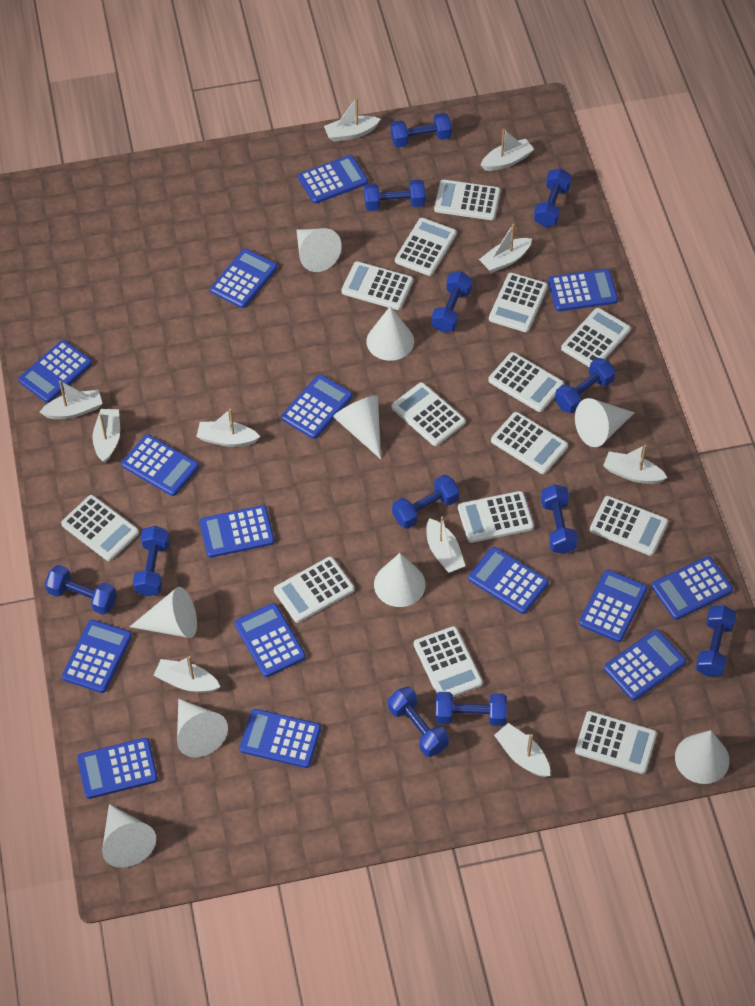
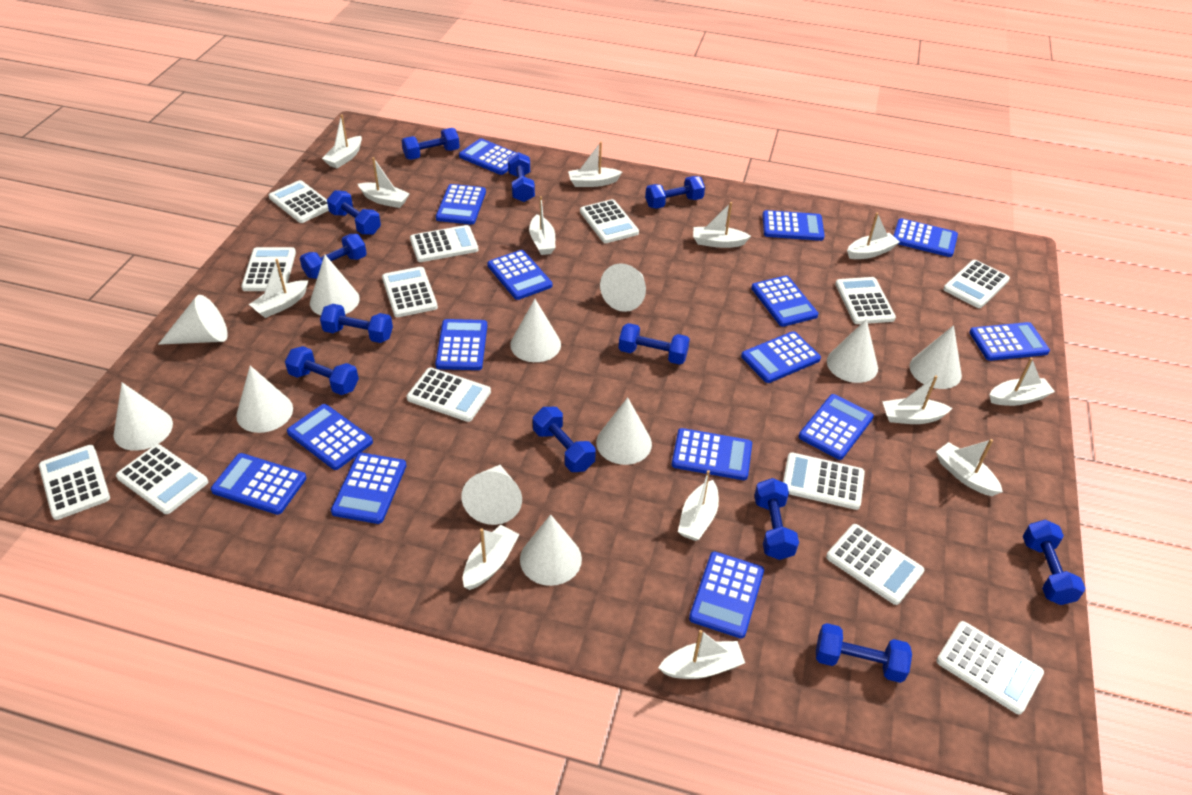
white boat: [40,380,103,419] [93,409,120,463] [153,656,220,693] [196,409,260,447] [324,97,380,142] [426,516,465,573] [479,224,532,273] [481,129,534,171] [494,723,550,777] [603,445,667,484] = 10 -> [249,259,309,318] [322,114,362,168] [358,157,410,208] [463,525,520,590] [529,196,555,255] [568,142,622,187] [658,630,745,679] [678,470,719,541] [693,202,751,248] [847,213,899,259] [882,375,953,424] [936,439,1003,496] [989,358,1055,406] = 13
white calculator: [61,495,139,561] [274,557,354,623] [341,261,413,310] [391,382,466,446] [395,218,457,276] [414,626,483,697] [434,180,500,220] [458,491,534,543] [488,352,564,412] [489,273,548,332] [491,412,568,474] [561,308,631,367] [575,711,657,774] [590,496,668,556] = 14 -> [39,445,110,520] [116,444,208,514] [241,247,296,291] [269,180,329,223] [382,267,438,317] [407,368,491,422] [410,225,478,262] [580,199,639,243] [783,452,865,510] [826,524,924,605] [835,277,896,324] [936,621,1044,715] [943,260,1010,308] = 13
white cone: [102,804,156,868] [130,587,197,638] [177,699,228,758] [297,228,342,272] [333,395,381,459] [366,306,414,361] [374,553,425,607] [575,398,635,447] [675,730,730,784] = 9 -> [113,383,173,451] [158,295,228,345] [236,366,293,433] [310,255,360,315] [461,465,522,525] [510,299,561,362] [520,514,582,586] [596,397,652,465] [600,263,646,312] [827,319,878,383] [910,325,962,389] = 11

